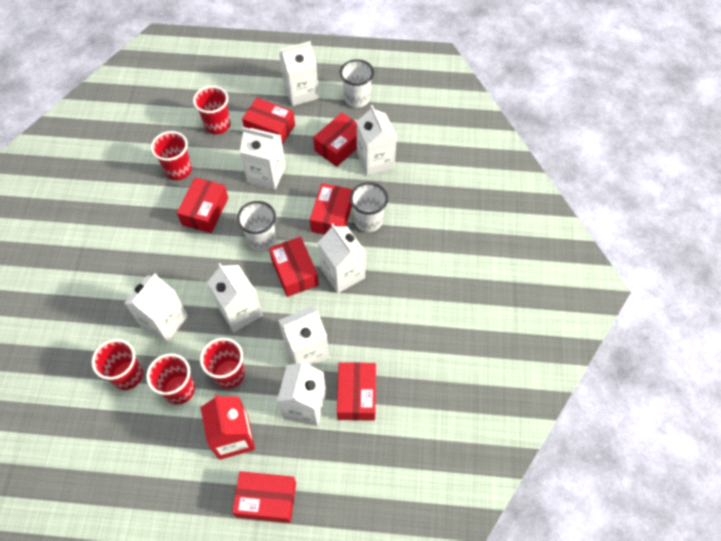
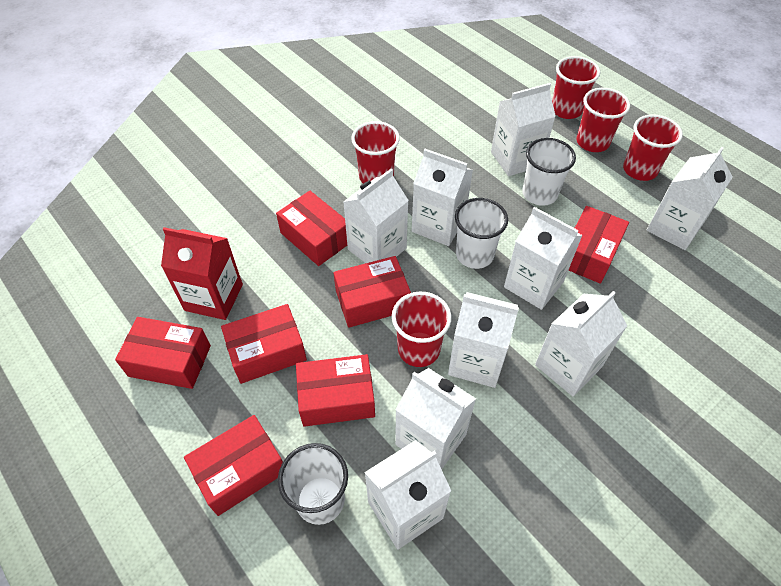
white carton: [125,273,188,342] [207,263,263,332] [240,127,286,190] [277,361,326,426] [278,306,329,366] [279,41,319,106] [318,223,366,293] [357,105,397,176] = 8 -> [343,169,409,263] [364,440,451,550] [395,368,476,469] [412,149,473,246] [448,292,519,388] [491,83,556,176] [504,207,583,310] [535,291,627,396] [647,147,733,250] = 9

